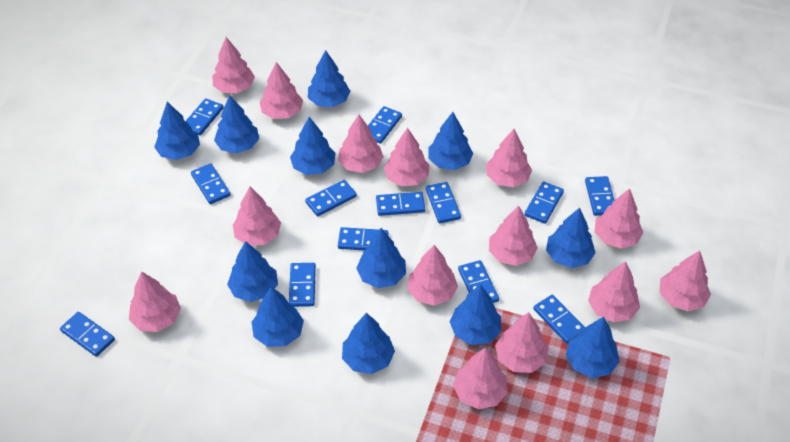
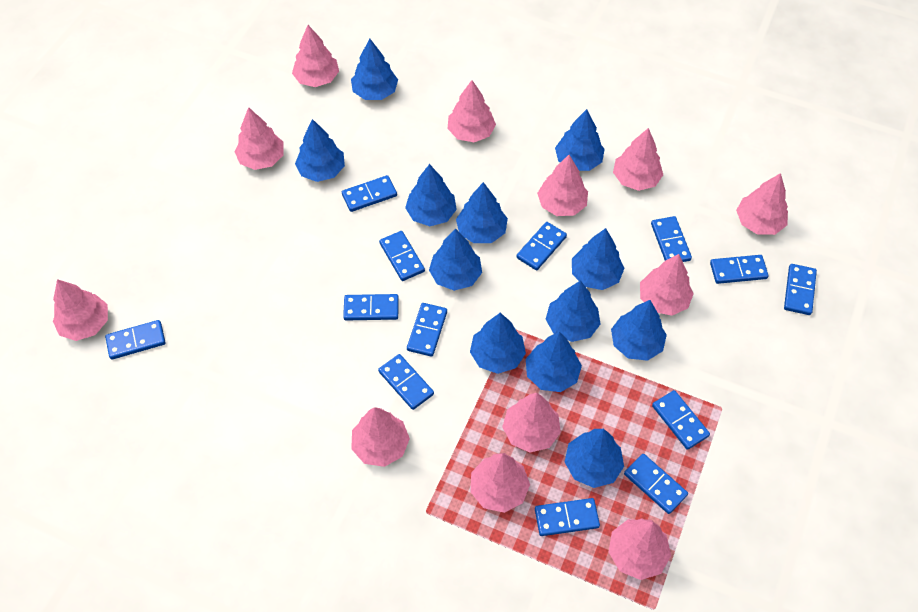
pink tree: [129,271,181,332] [213,37,255,93] [233,187,281,245] [260,62,303,119] [338,115,384,173] [384,128,430,186] [407,245,458,306] [453,347,508,409] [486,129,532,187] [489,206,538,266] [495,312,548,373] [588,262,640,322] [595,188,643,249] [659,251,711,311] = 14 -> [53,279,108,341] [234,107,284,170] [292,25,339,87] [351,407,410,467] [448,80,496,142] [471,453,530,513] [502,393,561,452] [537,155,588,216] [609,518,671,580] [613,128,663,191] [640,254,694,316] [736,173,788,235] = 12

